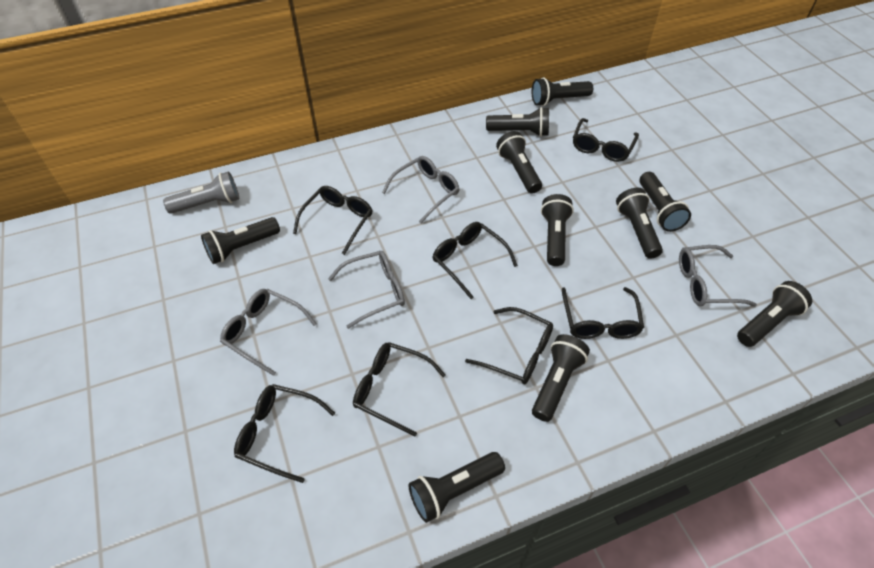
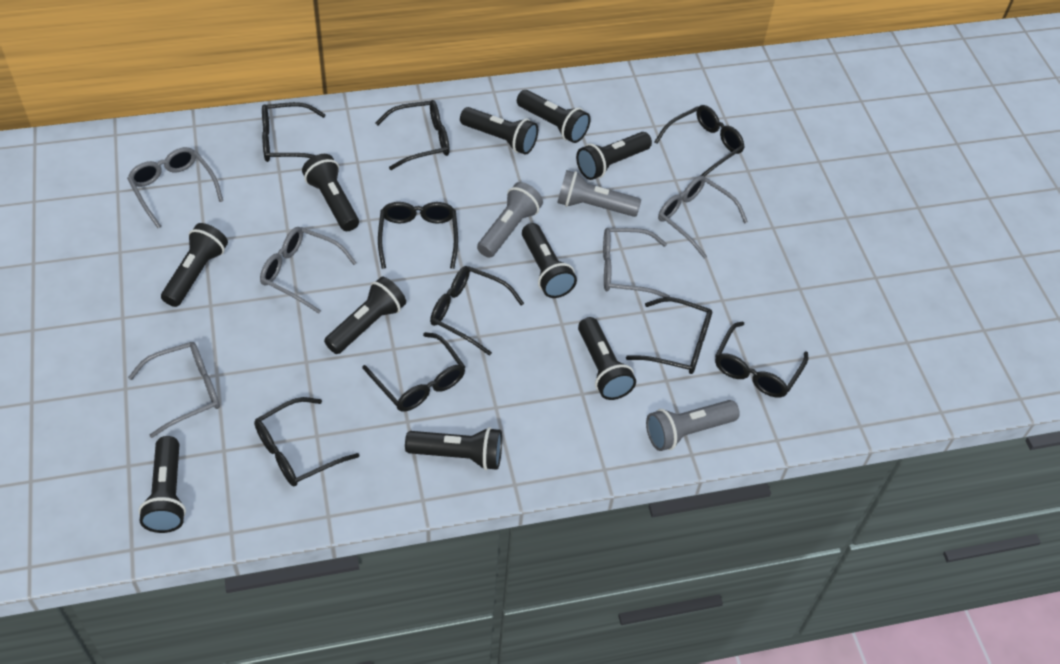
black glasses: [234,384,335,483] [293,186,372,255] [353,342,446,436] [432,222,518,299] [465,307,553,384] [562,287,644,339] [573,118,639,162] = 7 -> [254,397,359,486] [262,102,326,162] [362,332,465,412] [376,100,450,170] [378,202,458,269] [430,266,524,356] [626,297,712,374] [654,105,745,177] [715,322,808,397] = 9
grey flashlight: [163,171,239,214] = 1 -> [477,182,543,258] [557,170,641,217] [646,400,740,451] = 3
grey glasses: [220,289,317,376] [328,251,405,329] [382,156,460,223] [679,245,757,307] = 4 -> [127,147,223,228] [128,342,220,438] [260,227,357,314] [603,228,670,297] [658,176,748,259] = 5

